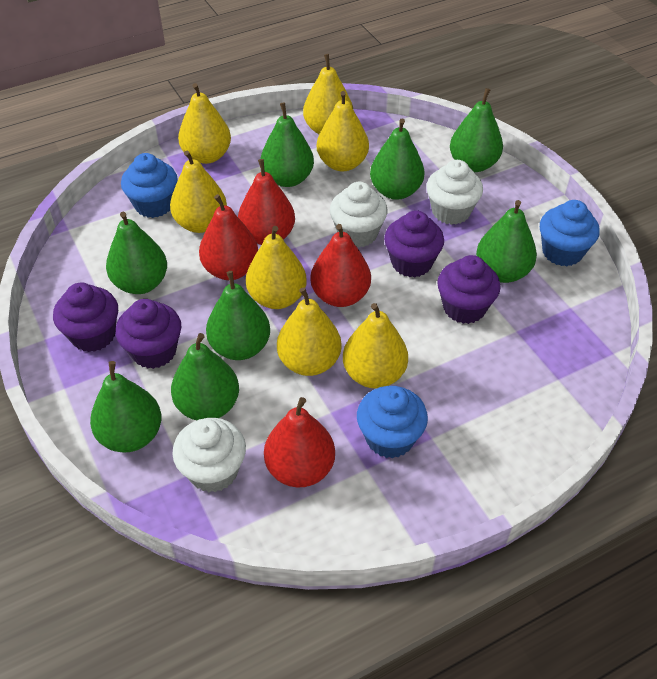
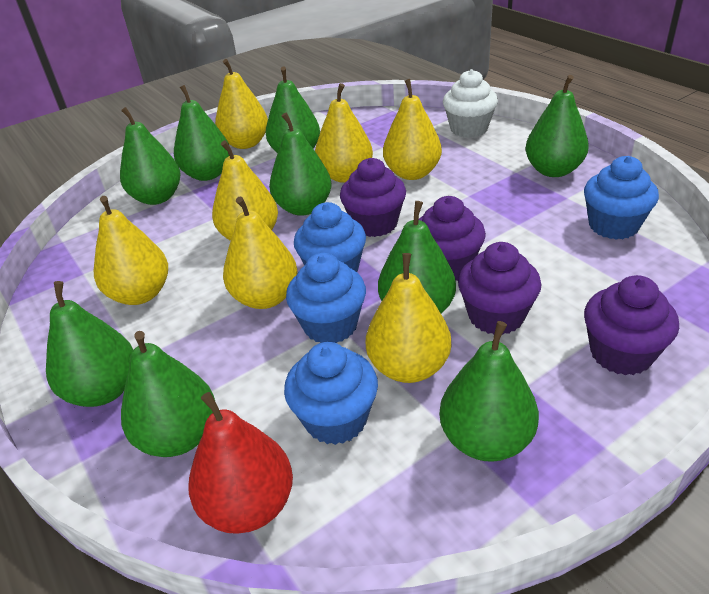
blue cupcake: [121,153,178,218] [357,386,428,459] [540,200,600,266] = 3 -> [284,342,378,445] [286,253,366,343] [294,202,366,272] [584,156,659,240] = 4
green pear: [90,361,161,452] [106,212,167,294] [171,333,239,420] [206,271,270,360] [260,102,314,187] [370,118,425,200] [450,88,503,172] [476,200,537,283] = 8 -> [46,281,133,407] [120,107,181,205] [121,331,215,457] [174,85,229,181] [266,67,320,153] [269,112,332,216] [378,201,456,314] [440,321,539,462] [525,75,589,177] = 9
red pear: [199,194,258,280] [238,159,295,245] [264,397,335,487] [311,224,371,307] = 4 -> [189,392,293,534] = 1
white cupcake: [172,418,246,492] [330,182,388,248] [426,160,483,225] = 3 -> [443,69,498,138] = 1

